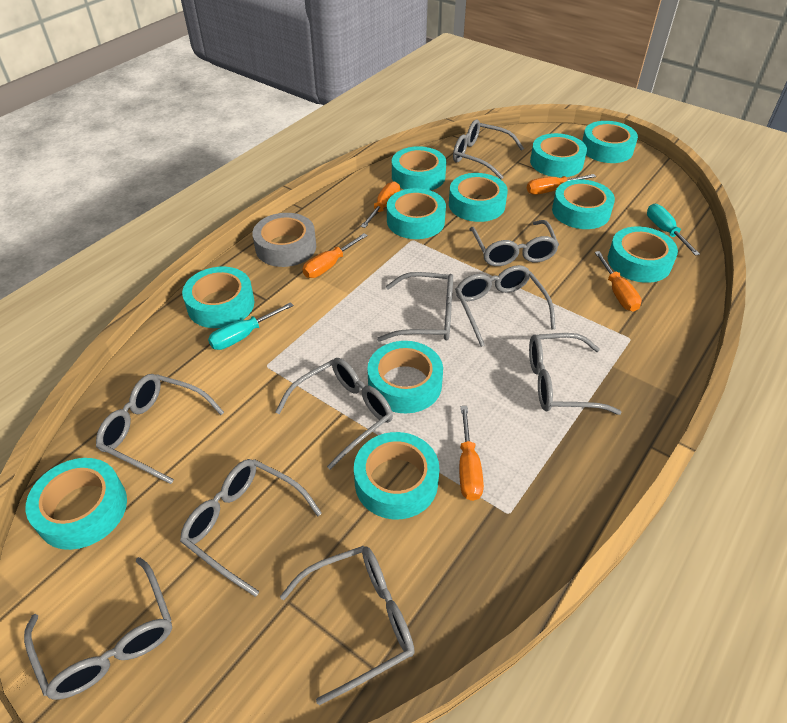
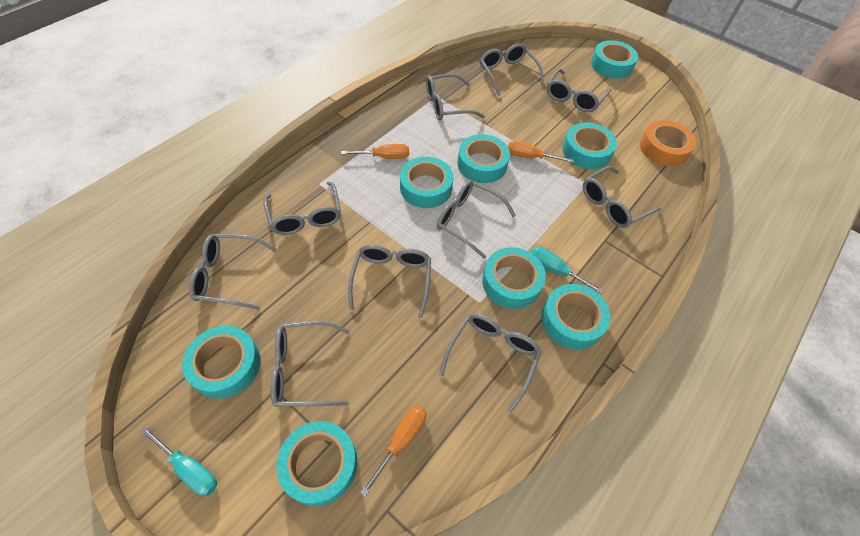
grey tape: [252,213,316,267] = 1 -> none = 0
orange screwdriver: [303,233,368,278] [361,181,400,228] [459,406,484,501] [527,174,596,195] [595,251,642,312] = 5 -> [341,144,409,159] [360,405,426,497] [508,141,574,163] = 3
orange tape: none = 0 -> [640,120,696,166] = 1
turquoise tape: [26,458,127,550] [182,267,254,328] [354,432,439,519] [367,341,443,413] [387,188,446,239] [392,146,446,191] [449,173,508,222] [530,133,587,177] [552,179,615,229] [582,121,638,163] [608,226,678,283] = 11 -> [182,326,261,399] [277,421,357,506] [400,157,453,208] [457,134,510,183] [482,247,546,309] [541,284,610,349] [562,122,617,169] [591,40,638,79] = 8

